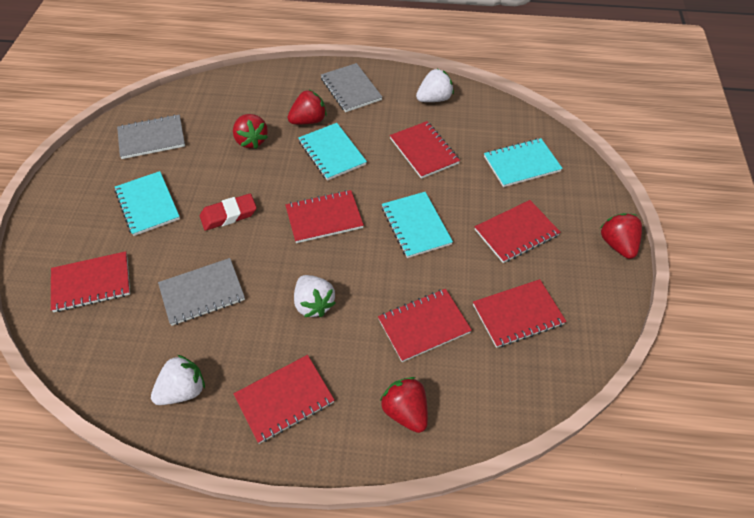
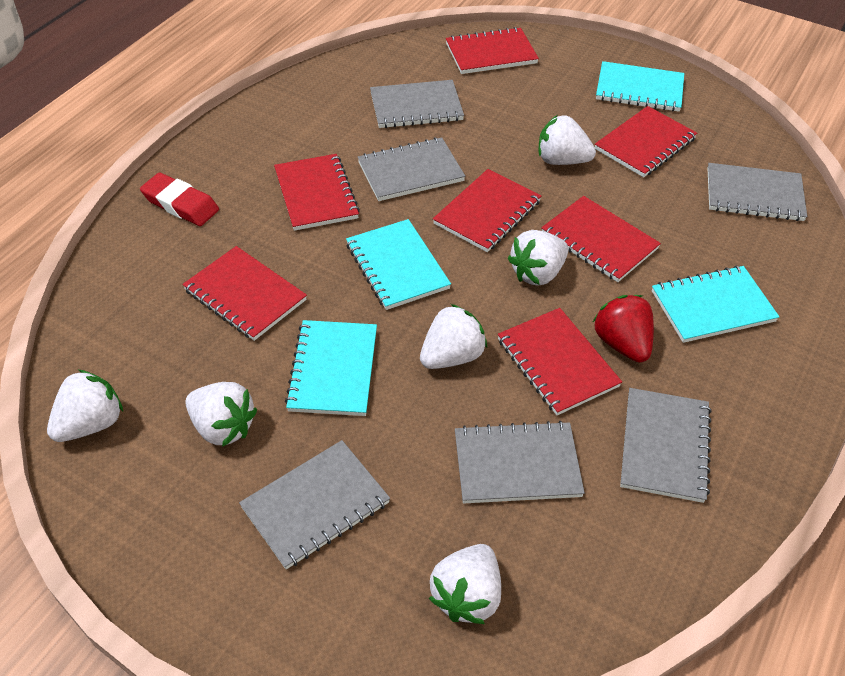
grey notebook: [117,114,185,159] [158,258,245,326] [321,63,382,112] = 3 -> [239,440,390,569] [358,137,465,201] [370,80,464,128] [455,421,585,503] [620,388,711,503] [707,163,807,221] = 6
red strawberry: [233,114,268,149] [287,90,327,124] [380,377,428,433] [600,213,642,259] = 4 -> [593,295,654,363] = 1
white strawberry: [151,355,205,405] [294,275,336,317] [416,69,454,102] = 3 -> [47,370,123,442] [185,382,257,447] [420,304,487,369] [429,544,501,624] [508,230,568,286] [538,115,596,165] = 6

